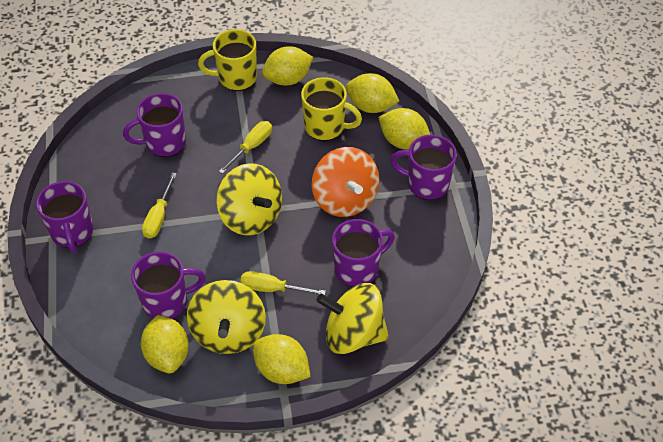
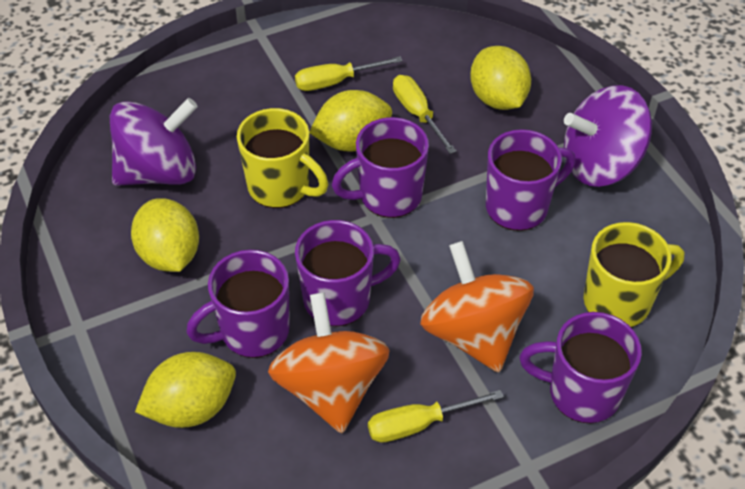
orange spinning top: [312,147,379,217] = 1 -> [268,292,390,433] [420,241,534,372] = 2
purple spinning top: none = 0 -> [110,98,198,186] [564,85,652,187] = 2
yellow lemon: [141,315,189,373] [253,334,311,384] [262,46,313,86] [346,73,399,113] [378,108,430,149] = 5 -> [131,198,199,272] [135,352,236,428] [309,90,392,152] [470,46,531,110] = 4
yellow spinning top: [187,280,266,354] [216,163,282,235] [316,283,389,354] = 3 -> none = 0

